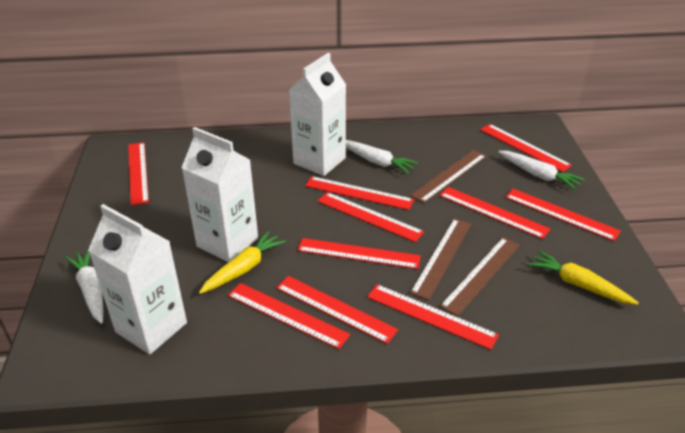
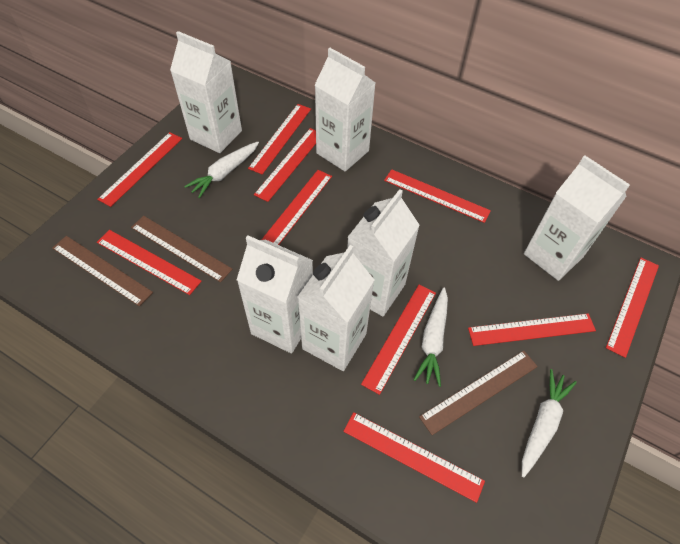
white carton: [88,204,187,355] [181,127,258,262] [289,53,346,176] = 3 -> [170,31,242,153] [237,235,313,353] [298,245,374,371] [315,48,375,171] [347,189,420,316] [524,155,630,281] = 6
yellow carrot: [199,231,286,294] [528,250,639,305] = 2 -> none = 0

